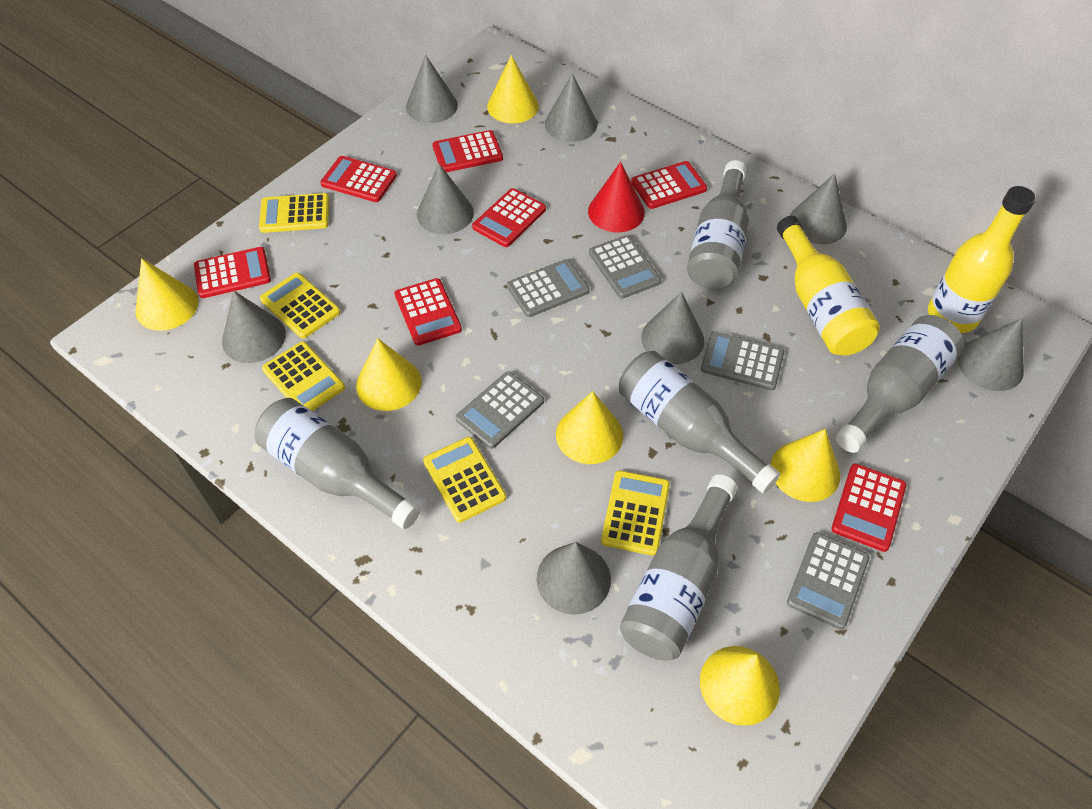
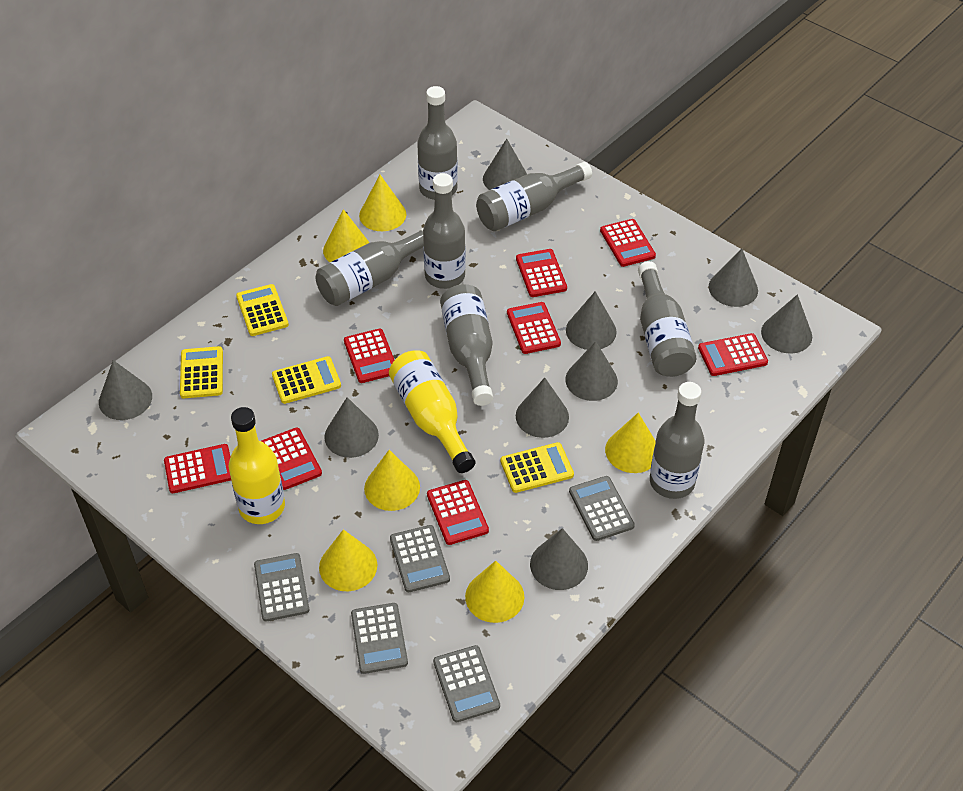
grey bottle: [255,398,420,529] [619,351,780,493] [620,474,738,661] [687,160,749,289] [836,315,964,453] = 5 -> [316,228,424,306] [417,86,458,200] [423,173,466,289] [440,284,493,406] [476,162,592,231] [638,261,697,377] [650,382,704,499] = 7
grey cone: [222,291,286,363] [406,55,458,123] [417,164,474,234] [537,542,611,615] [545,73,597,142] [641,292,704,364] [790,173,847,244] [957,318,1024,391] = 8 -> [99,360,152,420] [324,397,379,458] [483,139,527,190] [516,378,569,438] [530,528,588,590] [566,291,617,350] [566,341,618,401] [709,249,758,307] [761,294,812,354] = 9
red calculator: [194,247,271,298] [320,156,397,202] [395,278,462,346] [432,130,503,172] [472,188,546,247] [631,161,707,209] [832,463,907,552] = 7 -> [164,444,231,493] [261,427,322,490] [344,329,394,383] [427,480,489,545] [507,302,561,354] [516,249,567,297] [600,219,656,267] [698,333,768,376] = 8
red cone: [588,162,645,233] = 1 -> none = 0
yellow calculator: [259,193,329,233] [260,273,340,339] [262,341,345,411] [423,437,506,523] [601,470,670,556] = 5 -> [180,346,223,398] [236,284,289,336] [272,356,341,404] [500,442,574,493] = 4

